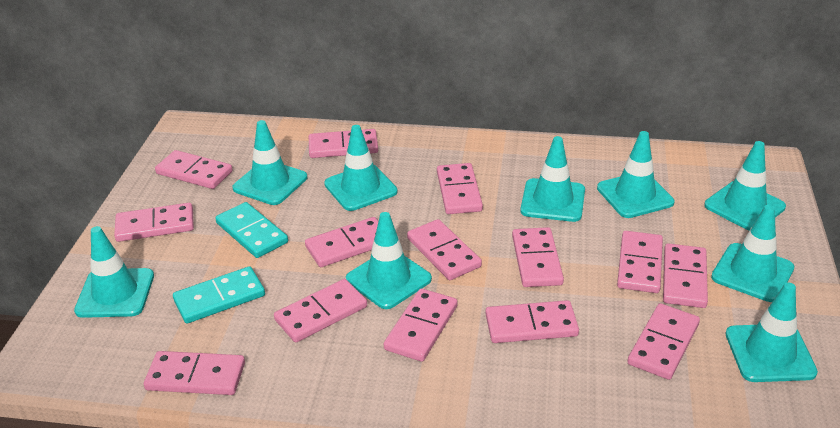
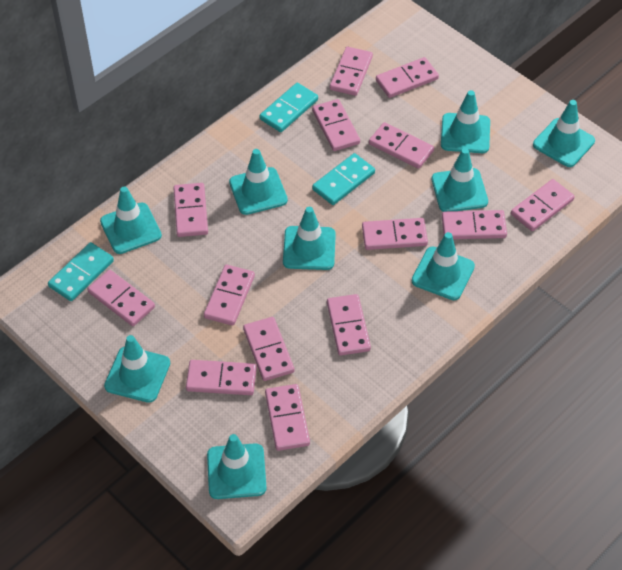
turquoise domino: [173,266,265,324] [215,202,288,258] = 2 -> [48,242,114,301] [260,83,318,132] [312,153,375,205] = 3

